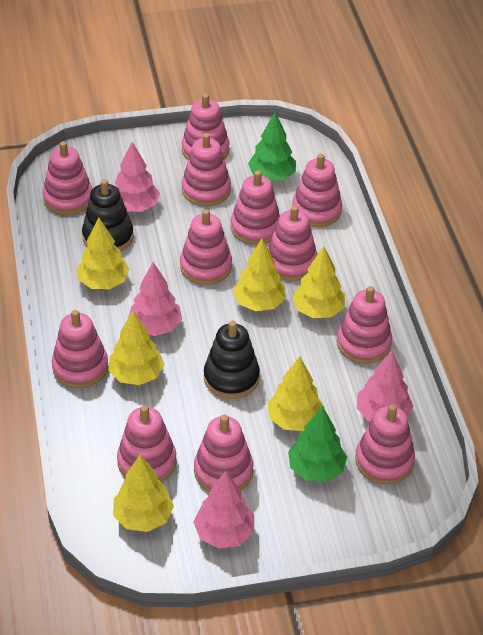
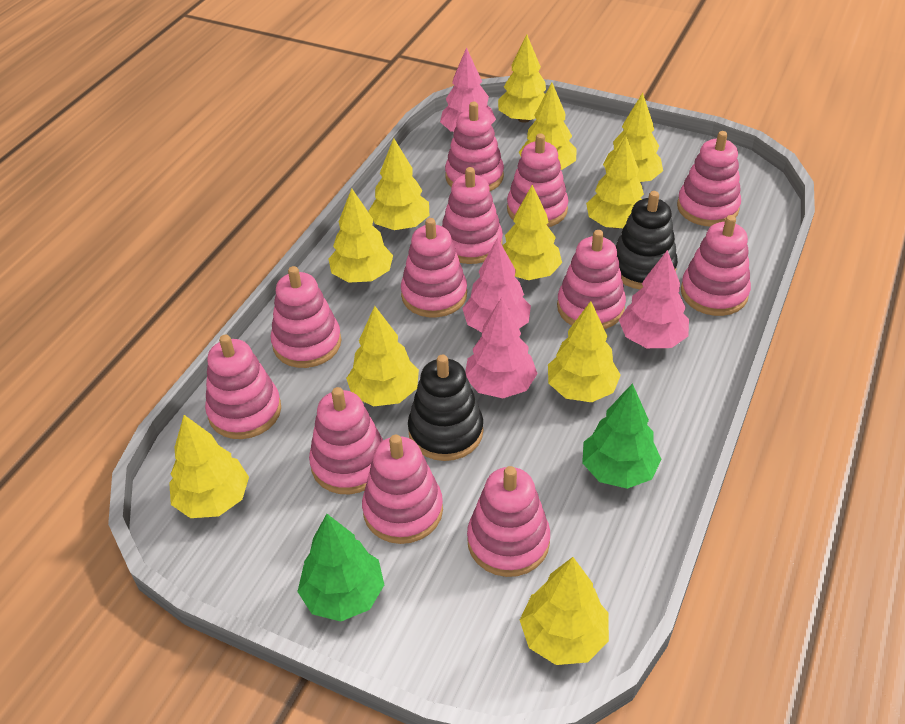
yellow tree: [77,217,129,289] [108,311,164,385] [113,455,174,532] [233,239,286,311] [267,356,325,431] [292,246,345,318] = 6 -> [169,415,249,518] [328,188,393,283] [346,306,419,407] [368,138,429,230] [498,35,546,123] [502,185,562,280] [519,83,577,170] [520,557,609,665] [548,301,621,402] [586,136,644,228] [603,93,663,182] = 11

